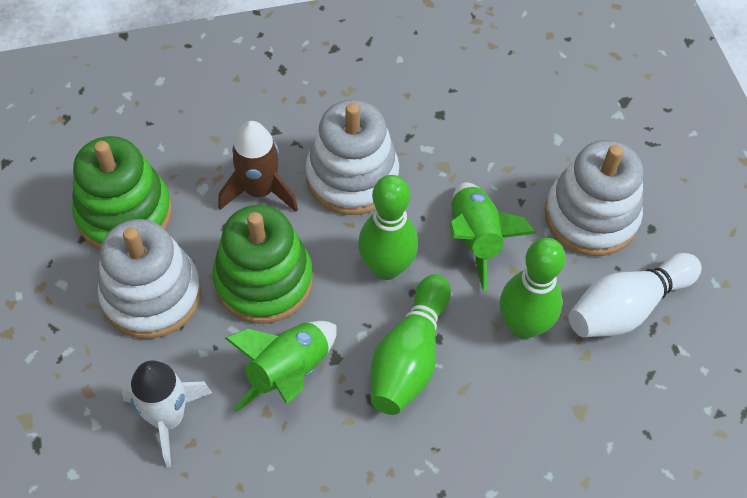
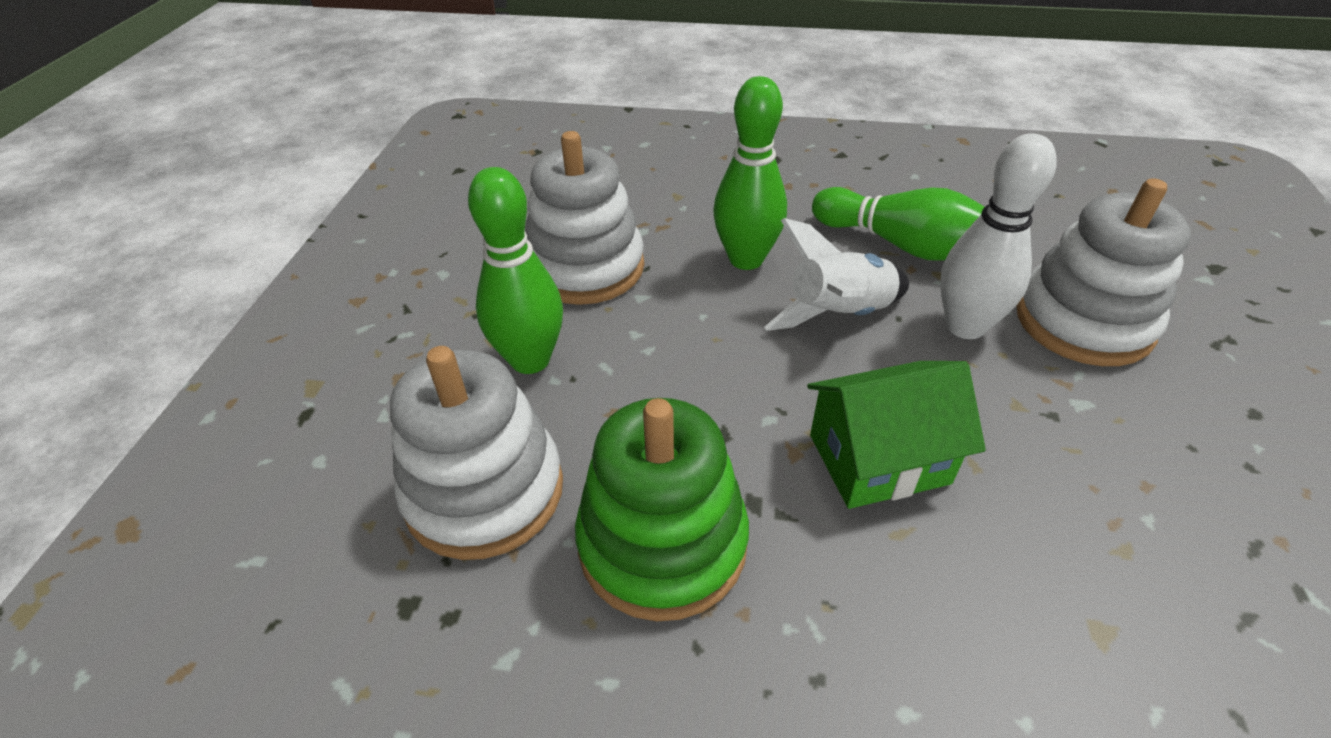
brown rocket: [218,121,298,212] = 1 -> none = 0
green house: none = 0 -> [807,361,986,509] = 1
green rocket: [225,321,337,412] [449,182,536,291] = 2 -> none = 0
green stacking toy: [72,136,172,250] [213,205,313,323] = 2 -> [575,398,749,621] = 1

